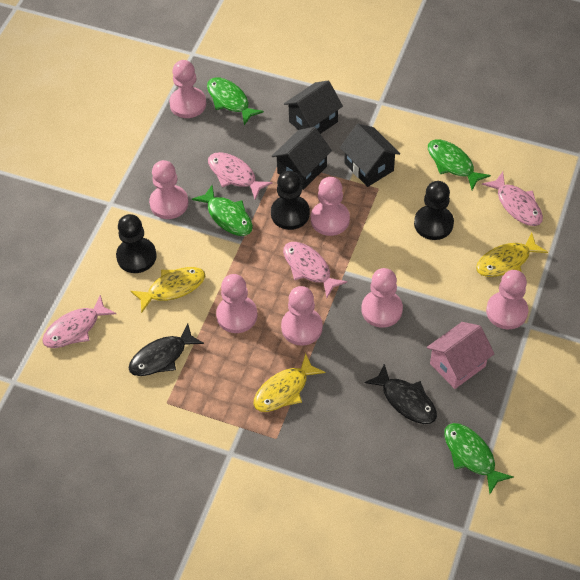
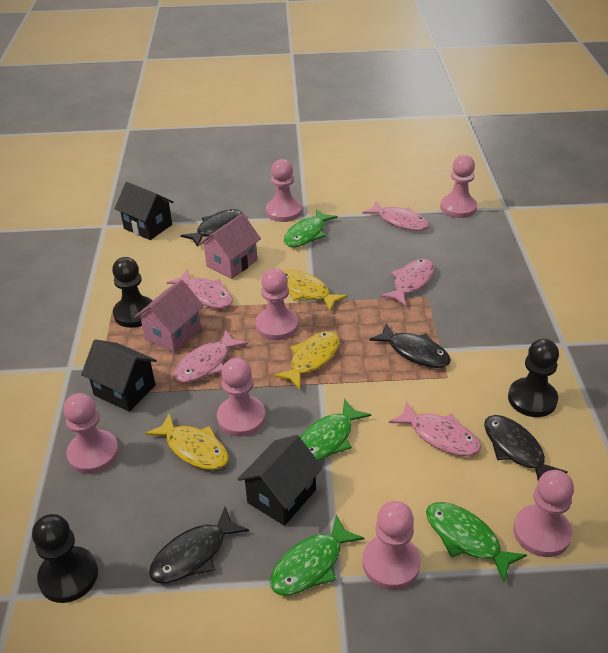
black fish: [129,324,204,376] [364,363,437,424] = 2 -> [149,507,249,583] [180,209,242,247] [369,323,451,368] [484,415,568,480] = 4
pink fish: [42,295,116,348] [208,152,272,200] [283,242,347,298] [482,172,543,226] = 4 -> [167,269,233,309] [174,329,248,383] [362,201,429,231] [380,259,435,307] [389,401,481,456] = 5
pink house: [427,322,494,389] = 1 -> [135,280,204,353] [199,213,261,279] = 2

